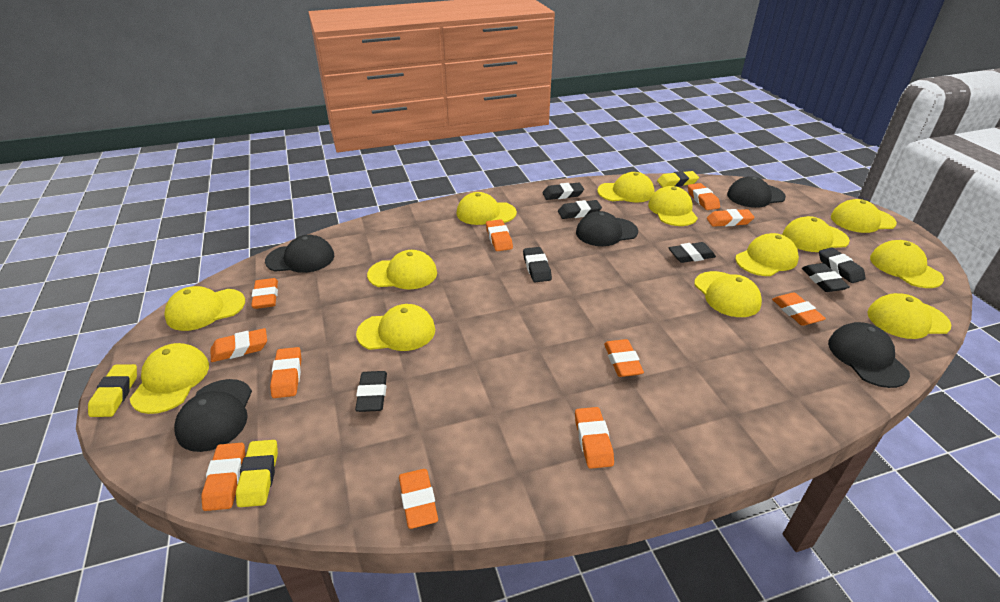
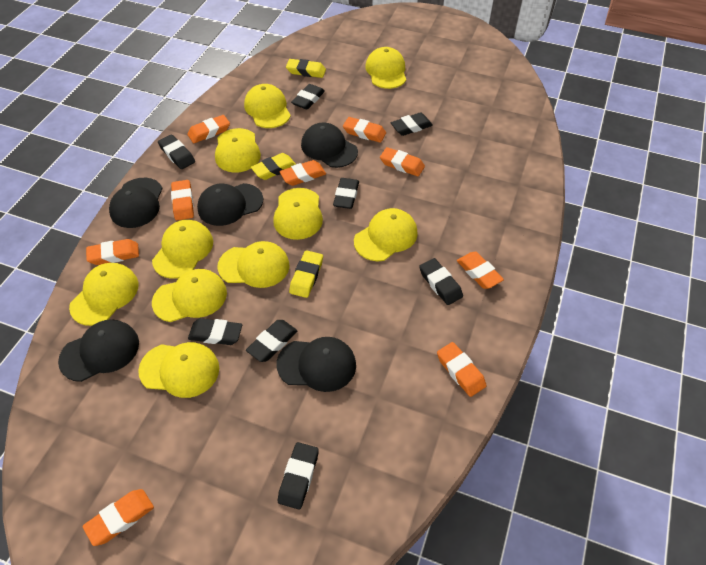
black eraser: [355,371,387,412] [523,247,552,282] [542,183,584,200] [558,200,602,219] [669,242,716,263] [802,263,850,292] [819,247,866,283] = 7 -> [158,134,195,169] [188,318,242,345] [246,320,298,362] [278,442,319,510] [291,84,325,110] [333,178,359,209] [391,112,433,136] [419,258,463,305] = 8
orange eraser: [201,443,245,511] [211,328,267,362] [251,278,278,309] [270,347,301,398] [399,469,438,529] [486,219,513,251] [575,407,614,469] [604,339,644,377] [688,183,720,210] [707,209,755,227] [772,293,826,326] = 11 -> [83,489,154,546] [86,239,139,265] [171,180,194,220] [187,115,230,143] [280,160,326,186] [343,117,386,143] [380,147,425,176] [437,342,486,397] [457,252,504,289] = 9
yellow cap: [130,343,209,414] [164,286,245,331] [356,304,435,351] [367,250,437,289] [457,192,517,225] [597,172,655,202] [648,186,698,226] [694,271,762,317] [735,233,799,276] [782,216,850,252] [831,199,897,233] [867,293,951,339] [870,240,944,288] = 13 -> [69,263,139,326] [138,342,219,398] [152,220,213,279] [152,269,227,322] [215,128,261,172] [218,241,289,288] [244,84,291,128] [273,188,323,240] [354,208,418,261] [365,47,406,89] = 10

